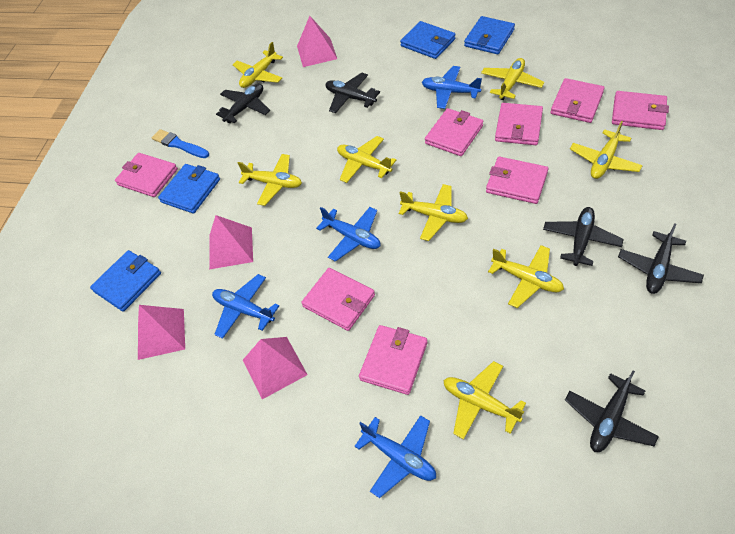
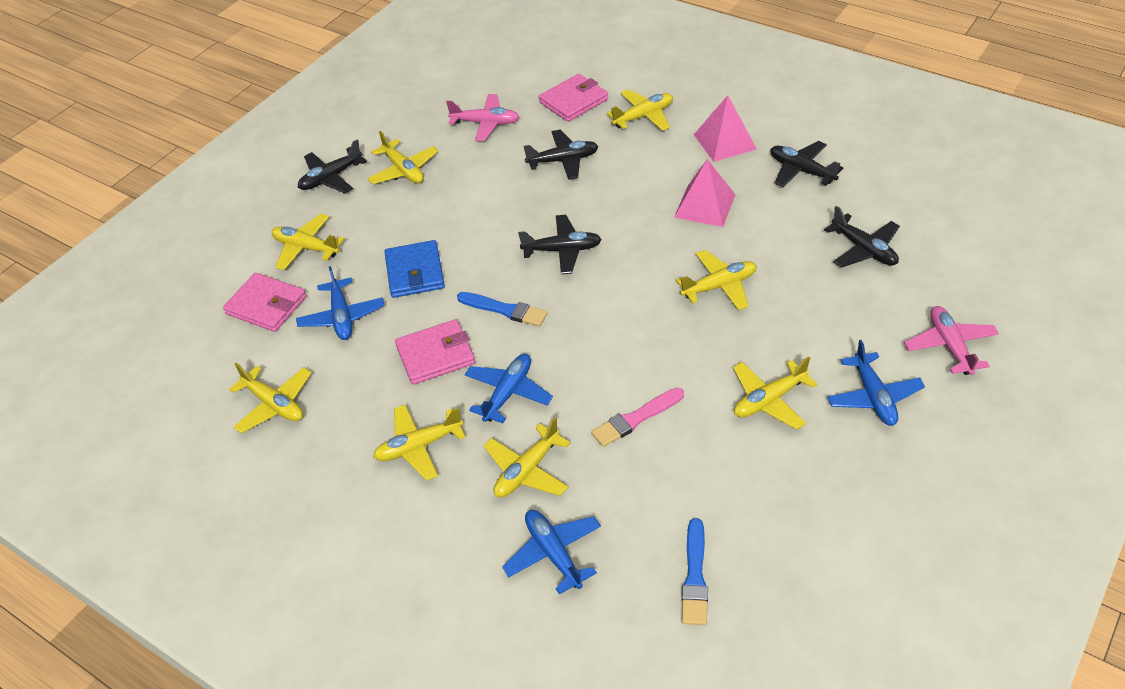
blue brush: [151,129,209,158] = 1 -> [457,292,548,327] [681,518,708,625] = 2
blue wallet: [90,250,161,312] [158,164,220,214] [400,21,456,59] [464,16,515,54] = 4 -> [384,240,445,298] = 1
pink brush: none = 0 -> [591,388,684,447] = 1
pink plane: none = 0 -> [446,94,519,141] [904,306,999,375] = 2
pink pyramid: [138,305,185,360] [209,215,253,269] [243,337,308,399] [297,16,337,67] = 4 -> [674,159,735,227] [694,95,757,162] = 2
pink wallet: [115,153,178,197] [302,268,375,331] [359,325,427,395] [425,108,483,156] [486,157,548,204] [495,103,543,145] [551,78,605,123] [612,91,669,130] = 8 -> [223,273,306,332] [395,319,475,385] [539,74,608,122] = 3

